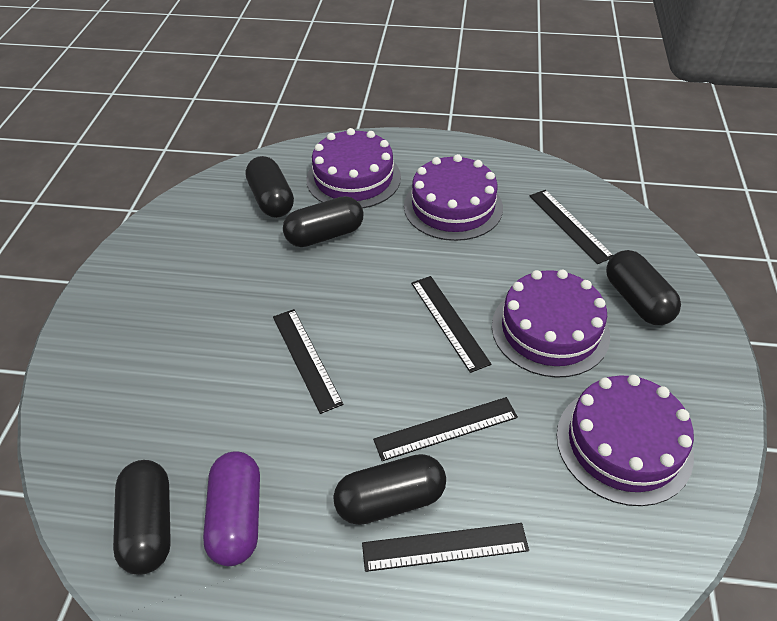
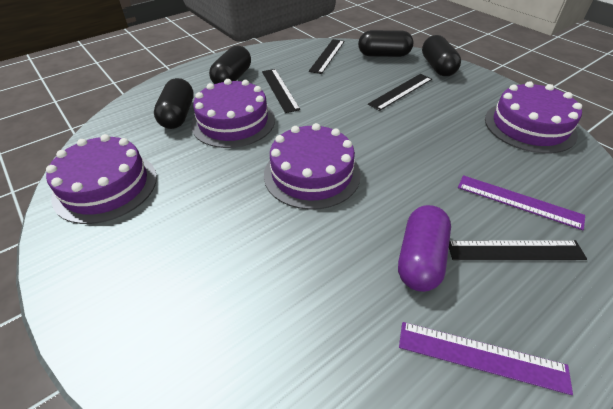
black capsule: [113,460,171,575] [246,156,294,218] [283,196,364,247] [333,454,446,525] [606,250,681,325] = 5 -> [154,78,194,129] [209,46,251,84] [358,30,413,57] [422,35,461,76] = 4
black ruler: [273,309,343,414] [362,523,529,572] [373,397,518,461] [411,276,491,373] [530,190,613,264] = 5 -> [262,69,300,113] [309,39,345,74] [368,74,432,111] [449,240,587,260] = 4
purple ruler: none = 0 -> [399,322,573,395] [458,175,585,230] = 2

